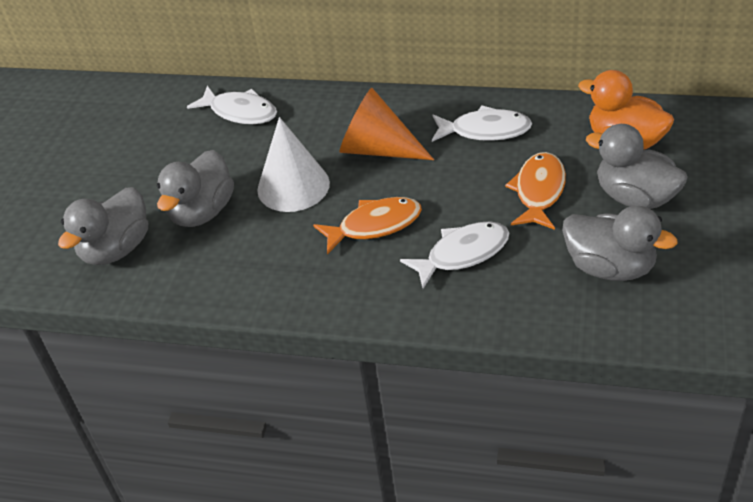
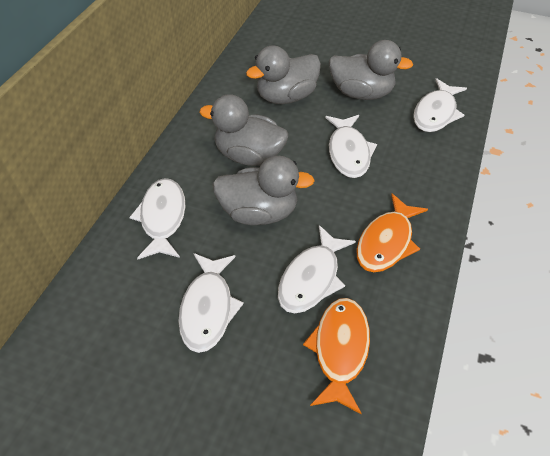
orange cone: [340,88,434,160] = 1 -> none = 0
orange duck: [578,70,674,150] = 1 -> none = 0
white cone: [257,117,330,212] = 1 -> none = 0
white fish: [187,86,277,124] [400,221,509,289] [432,105,532,142] = 3 -> [129,178,185,260] [178,253,244,353] [278,225,356,313] [325,115,377,178] [413,78,467,132] = 5

